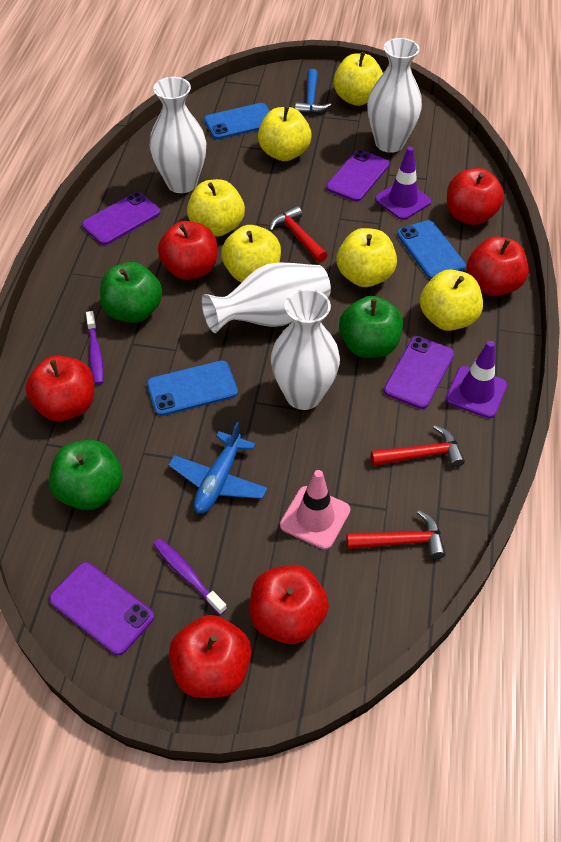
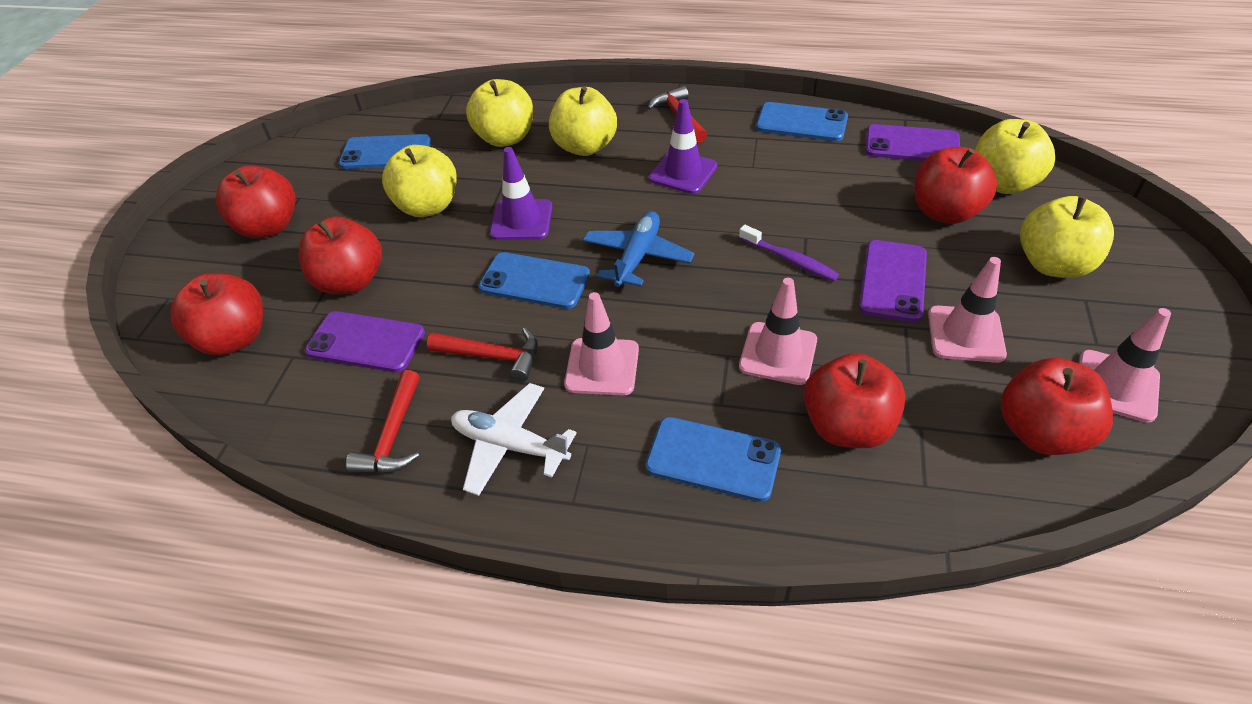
blue hammer: [295,69,331,114] = 1 -> none = 0
blue phone: [147,361,238,416] [204,103,270,139] [397,220,466,279] = 3 -> [339,134,431,169] [479,252,590,309] [646,417,781,502] [756,102,848,141] = 4
green apple: [49,440,123,510] [100,262,162,323] [339,296,403,358] = 3 -> none = 0
pink traffic cone: [280,470,350,549] = 1 -> [564,292,639,396] [739,278,817,385] [928,257,1007,363] [1079,308,1171,423] = 4
purple phone: [49,562,154,655] [82,192,160,245] [326,150,390,202] [384,336,454,409] = 4 -> [305,311,425,372] [859,240,927,322] [865,124,960,161] = 3
purple toothbrush: [86,311,104,385] [153,538,227,615] = 2 -> [739,225,839,281] = 1
white plane: none = 0 -> [451,383,577,496] = 1
white vase: [149,77,207,193] [202,262,331,333] [271,289,340,410] [367,38,422,153] = 4 -> none = 0
yellow apple: [187,179,245,237] [221,225,281,283] [258,106,312,161] [334,52,383,106] [337,228,397,287] [420,269,483,331] = 6 -> [382,145,457,217] [466,79,533,147] [549,86,617,156] [975,119,1055,194] [1020,196,1114,278] = 5

